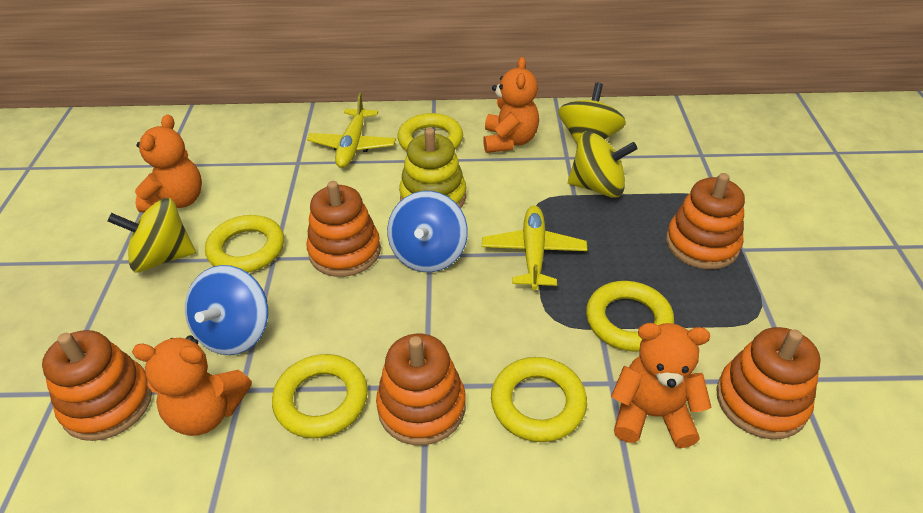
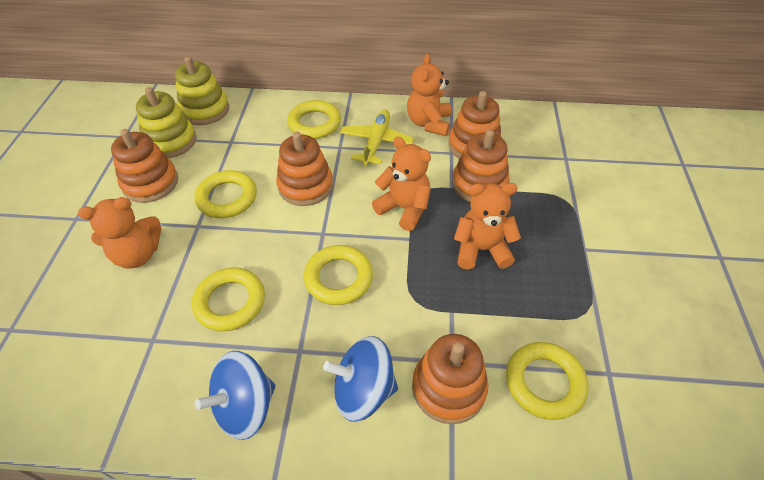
yellow plane: [307,93,396,168] [482,206,587,290] = 2 -> [340,110,414,165] = 1
yellow spinning top: [108,198,196,272] [558,83,626,144] [568,131,638,198] = 3 -> none = 0
yellow stacking toy: [399,128,466,209] = 1 -> [136,87,196,158] [175,56,229,125] = 2

